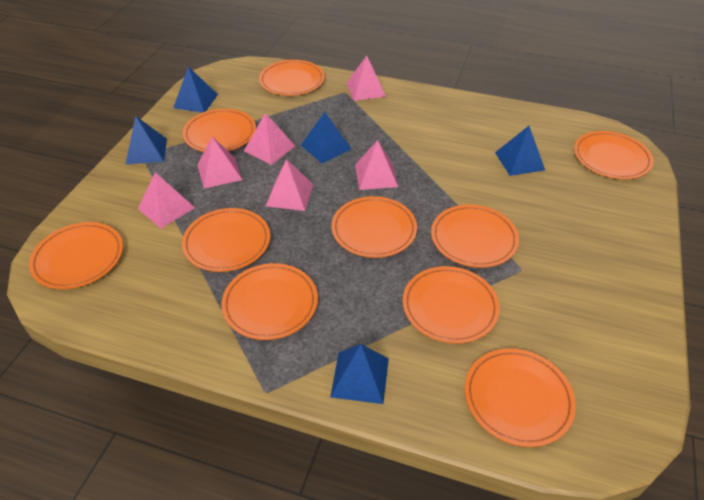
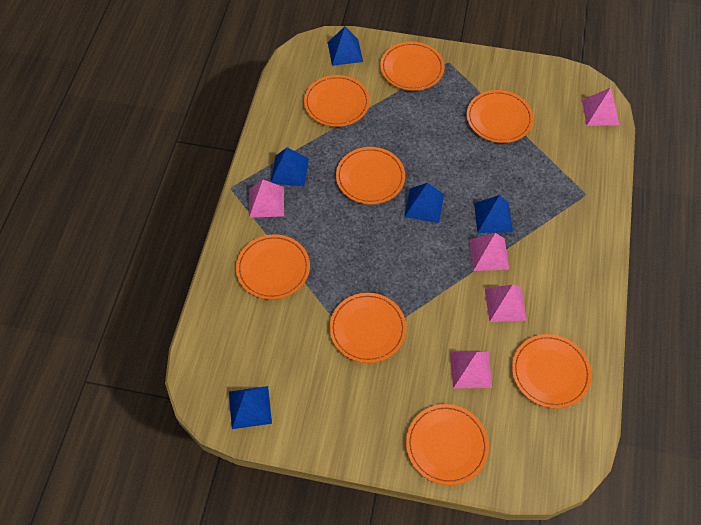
orange plate: [29,222,123,289] [182,208,270,272] [183,109,256,152] [221,263,318,340] [259,60,325,96] [331,196,417,258] [403,266,500,344] [431,204,519,268] [464,348,576,447] [574,131,653,179] = 10 -> [236,234,310,300] [304,75,370,127] [329,293,407,363] [336,147,405,204] [380,42,445,91] [406,404,489,485] [467,90,534,143] [512,334,592,409] = 8
pink pyramid: [138,172,195,228] [197,137,242,188] [244,113,295,165] [266,159,314,211] [347,55,386,101] [355,140,398,190] = 6 -> [249,180,284,218] [450,351,492,388] [469,233,510,271] [485,284,527,322] [582,88,619,126] = 5

